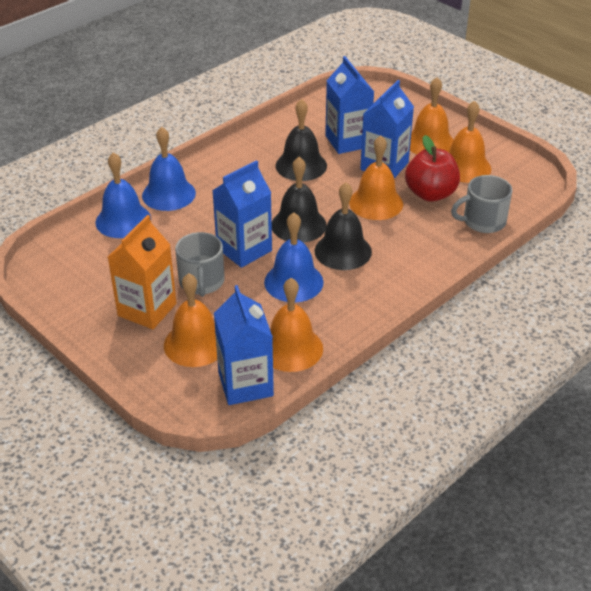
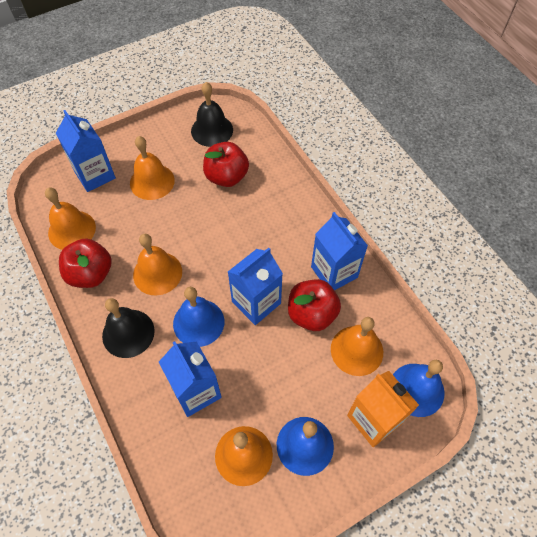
black bell: [272,157,327,243] [276,99,327,181] [315,182,372,270] = 3 -> [102,298,155,358] [191,82,233,147] = 2
grey mug: [175,232,225,297] [451,175,513,233] = 2 -> none = 0
red apple: [405,135,460,202] = 1 -> [59,239,112,288] [203,142,249,187] [288,279,341,331] = 3

